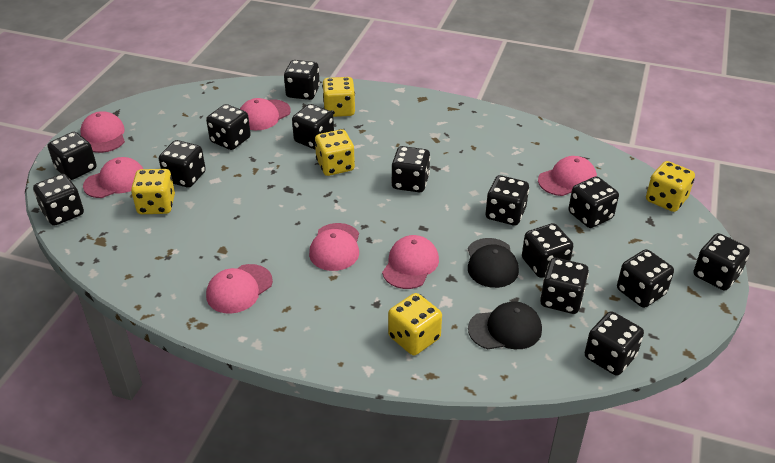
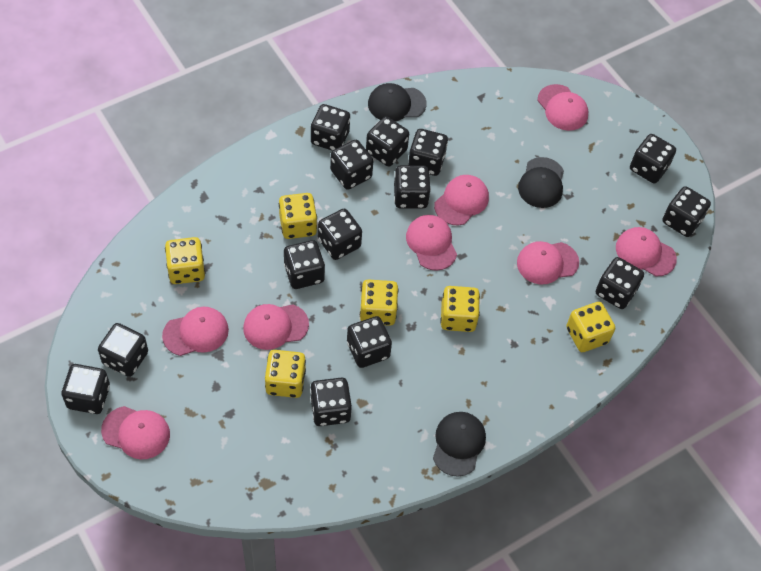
black cap: [468,238,519,288] [468,301,542,349] = 2 -> [368,83,427,121] [433,412,486,477] [518,157,564,208] = 3
pink cap: [80,111,125,153] [83,157,143,198] [206,264,273,314] [240,98,291,130] [309,223,359,271] [382,235,439,289] [538,156,597,196] = 7 -> [101,406,170,459] [162,307,229,356] [243,304,309,350] [406,215,457,271] [434,175,489,225] [517,241,579,284] [538,84,588,131] [616,227,677,276] = 8
yellow dice: [131,169,175,214] [315,129,355,176] [322,77,355,117] [388,293,442,355] [646,161,695,212] = 5 -> [165,237,205,284] [265,350,306,398] [279,193,317,239] [360,279,398,326] [440,286,480,332] [566,302,615,352] = 6

